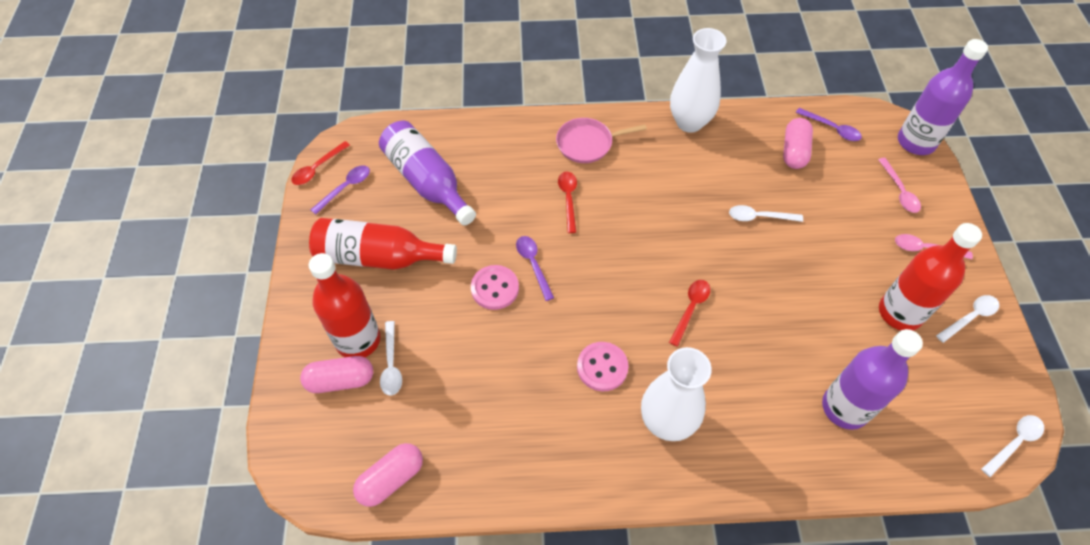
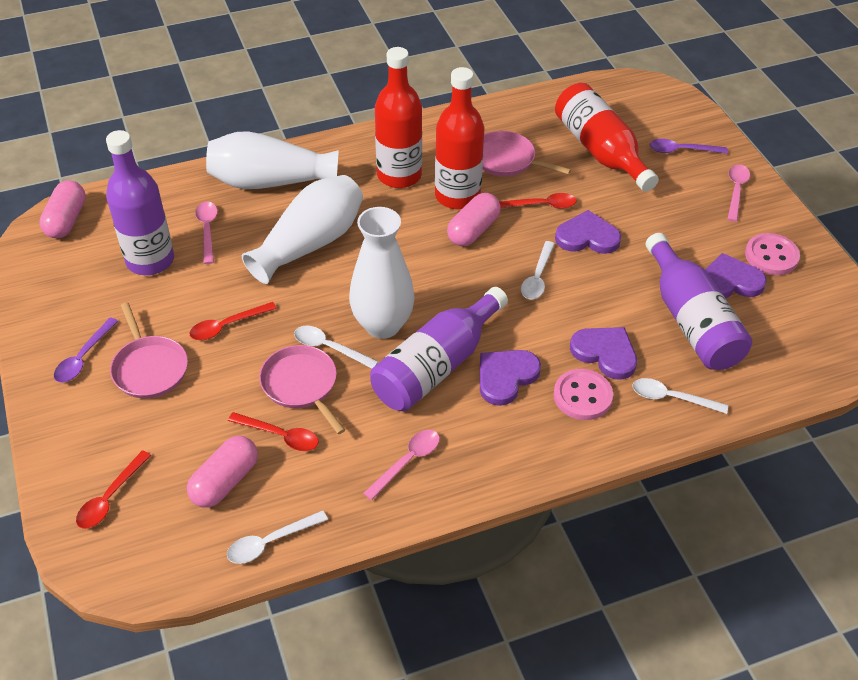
pink pan: [556,118,647,163] = 1 -> [110,302,188,399] [259,345,345,434] [482,131,571,176] = 3
pink spoon: [878,158,921,213] [895,234,973,259] = 2 -> [195,202,218,264] [363,430,440,500] [728,164,750,222] = 3
purple heart: none = 0 -> [480,350,541,406] [555,210,621,254] [570,327,637,380] [705,253,767,298] = 4
purple spoon: [311,165,370,214] [516,236,554,301] [796,108,862,141] = 3 -> [54,318,118,383] [650,139,728,154] = 2
red spoon: [291,141,350,185] [558,171,577,233] [669,280,710,347] = 3 -> [76,450,151,529] [189,302,277,340] [228,412,319,451] [499,193,577,209] = 4
white vase: [641,347,712,441] [670,28,726,133] = 2 -> [206,131,339,189] [242,175,363,284] [349,207,415,339] = 3

